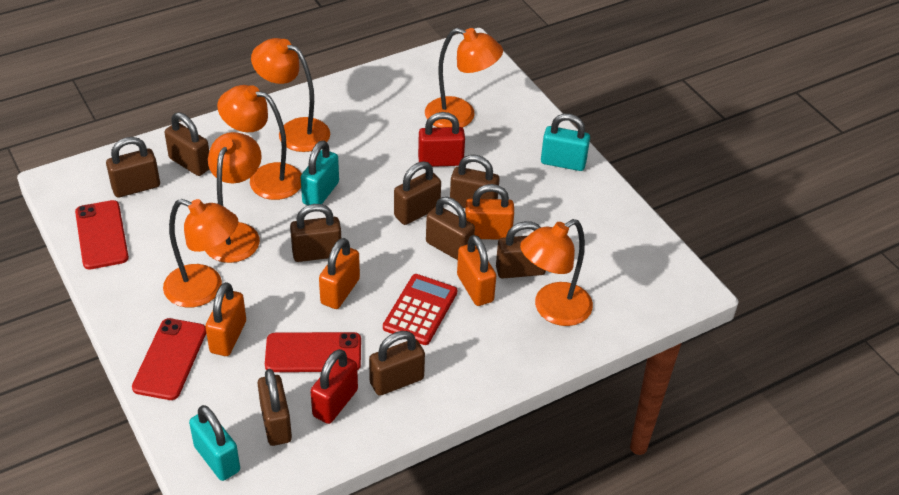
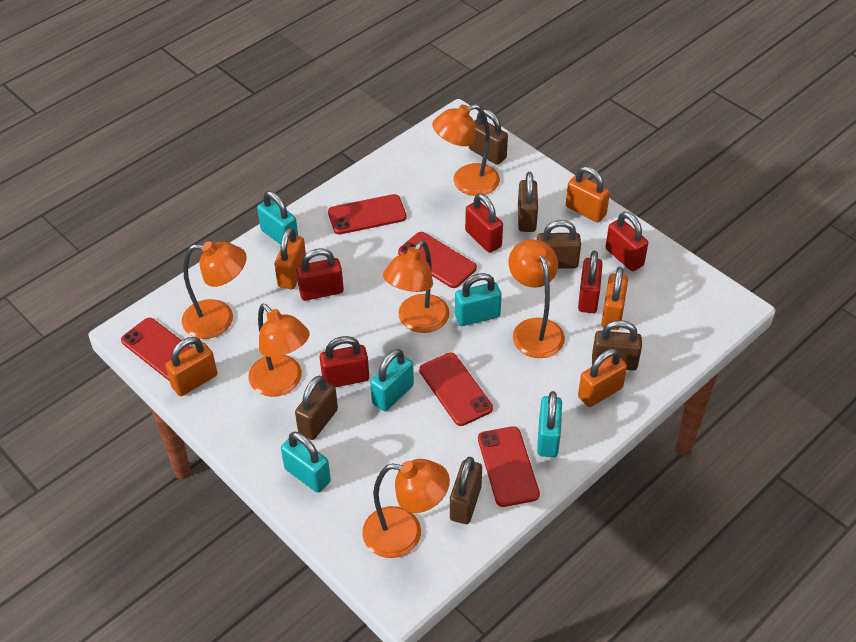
brown padlock: [106,137,160,197] [164,112,209,176] [257,369,292,446] [290,204,341,262] [369,331,425,396] [394,161,441,225] [426,197,475,260] [450,155,500,208] [496,221,546,279] = 9 -> [295,375,338,440] [450,457,482,524] [469,109,508,165] [518,172,538,232] [537,220,581,269] [592,320,642,370] = 6
orange padlock: [205,282,246,356] [319,238,360,309] [457,235,496,306] [465,184,514,240] = 4 -> [165,337,218,396] [274,228,306,289] [566,166,610,222] [578,349,627,407] [601,267,628,330] = 5
red calculator: [383,274,457,345] = 1 -> none = 0
red padlock: [310,349,358,424] [418,112,465,167] = 2 -> [296,248,344,301] [320,336,369,387] [465,193,503,253] [578,251,603,313] [606,212,648,271] = 5
red phone: [75,200,129,270] [132,318,206,400] [265,332,361,372] = 3 -> [121,318,191,380] [328,194,407,234] [398,232,477,288] [419,352,493,426] [478,426,540,507] = 5
turquoise padlock: [189,405,240,481] [300,140,339,205] [541,114,590,171] = 3 -> [257,191,298,245] [281,432,331,493] [370,349,414,411] [455,273,502,326] [537,391,562,457] = 5

